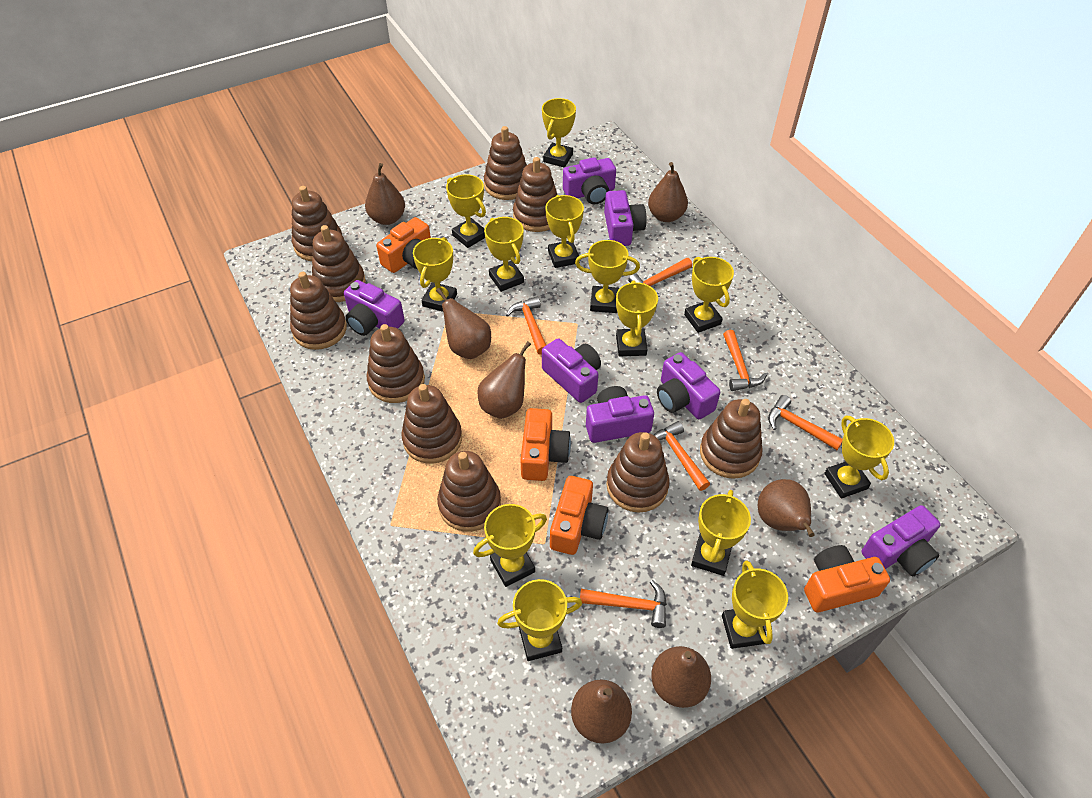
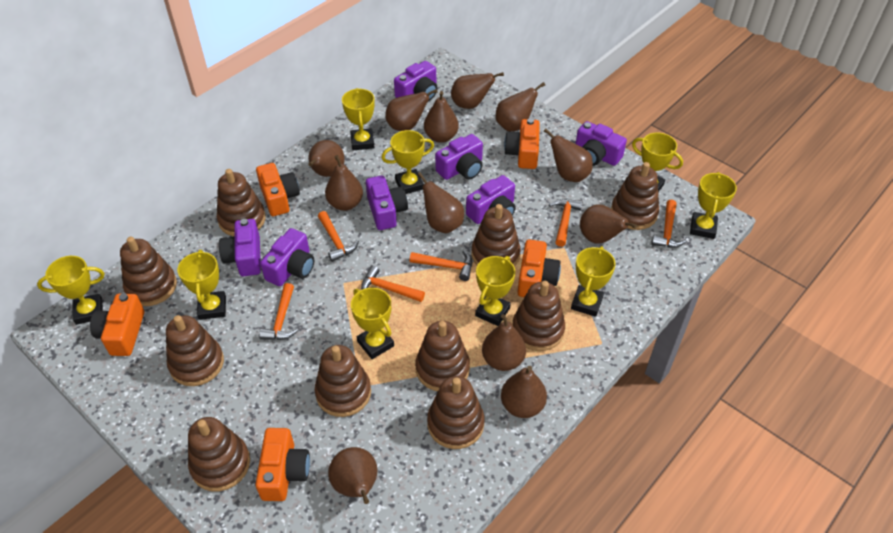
brown pear: [365,163,405,225] [436,288,491,359] [477,341,531,419] [571,679,632,743] [648,162,688,222] [651,646,711,708] [758,479,815,537] = 7 -> [308,140,345,177] [325,155,363,211] [328,447,377,504] [385,89,438,131] [417,172,464,233] [424,91,459,143] [451,72,504,109] [482,314,526,371] [495,82,545,131] [501,366,547,418] [544,129,593,182] [580,204,637,244] = 12
orange camera: [376,217,431,273] [520,408,571,481] [550,476,608,555] [804,545,890,613] = 4 -> [90,293,144,356] [255,428,310,501] [256,163,300,216] [504,118,540,169] [517,239,561,297] = 5
yellow trophy: [413,237,457,312] [446,174,486,248] [473,504,547,587] [484,217,524,292] [497,579,582,661] [542,98,576,168] [545,195,584,268] [575,240,640,313] [616,280,658,356] [684,257,734,333] [691,490,751,576] [722,560,788,649] [824,416,894,499] = 13 -> [37,256,104,325] [177,250,226,320] [342,88,375,150] [351,288,394,359] [381,130,434,194] [475,256,515,326] [571,246,616,317] [632,132,683,192] [690,172,737,239] = 9

